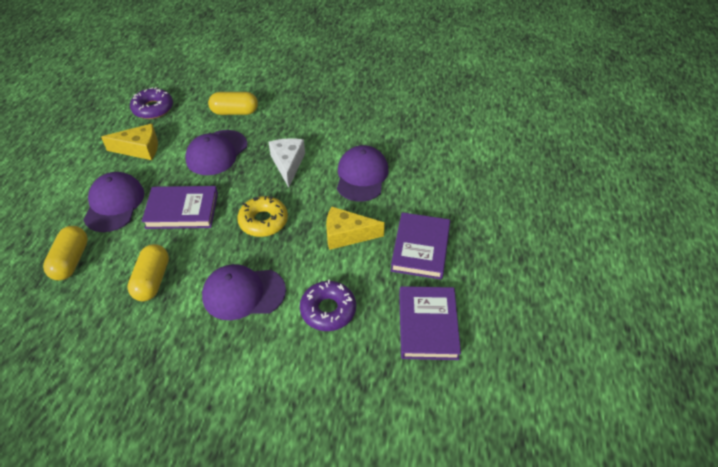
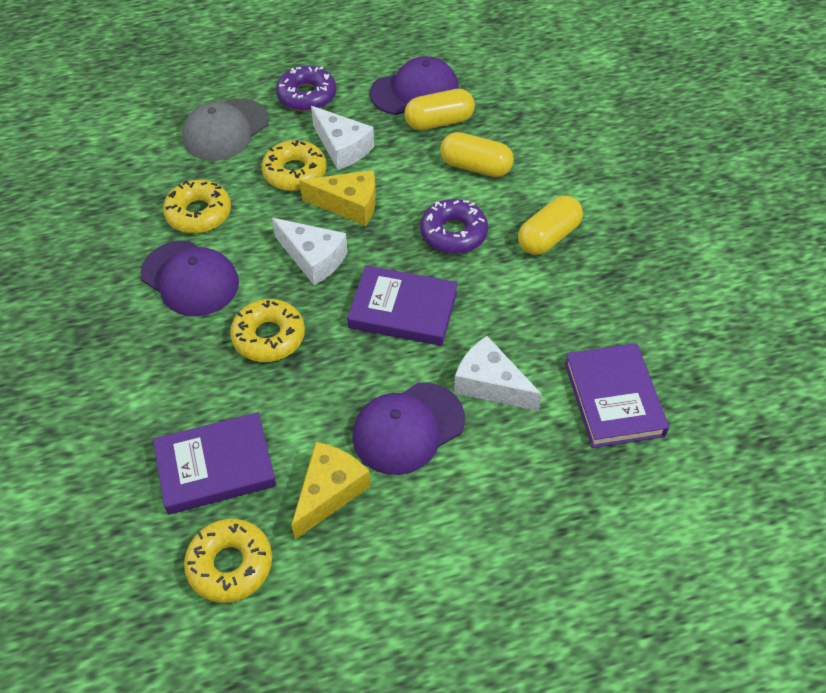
grey cap: none = 0 -> [182,98,269,161] = 1
purple cap: [83,172,145,232] [185,130,248,175] [202,264,286,320] [337,145,388,202] = 4 -> [141,241,239,316] [352,382,465,475] [370,56,459,115] = 3
white cheese: [269,138,305,188] = 1 -> [272,218,347,285] [311,106,374,170] [454,336,542,411] = 3
yellow donut: [237,196,288,237] = 1 -> [163,180,231,234] [184,519,272,603] [230,299,305,362] [262,140,327,191] = 4

